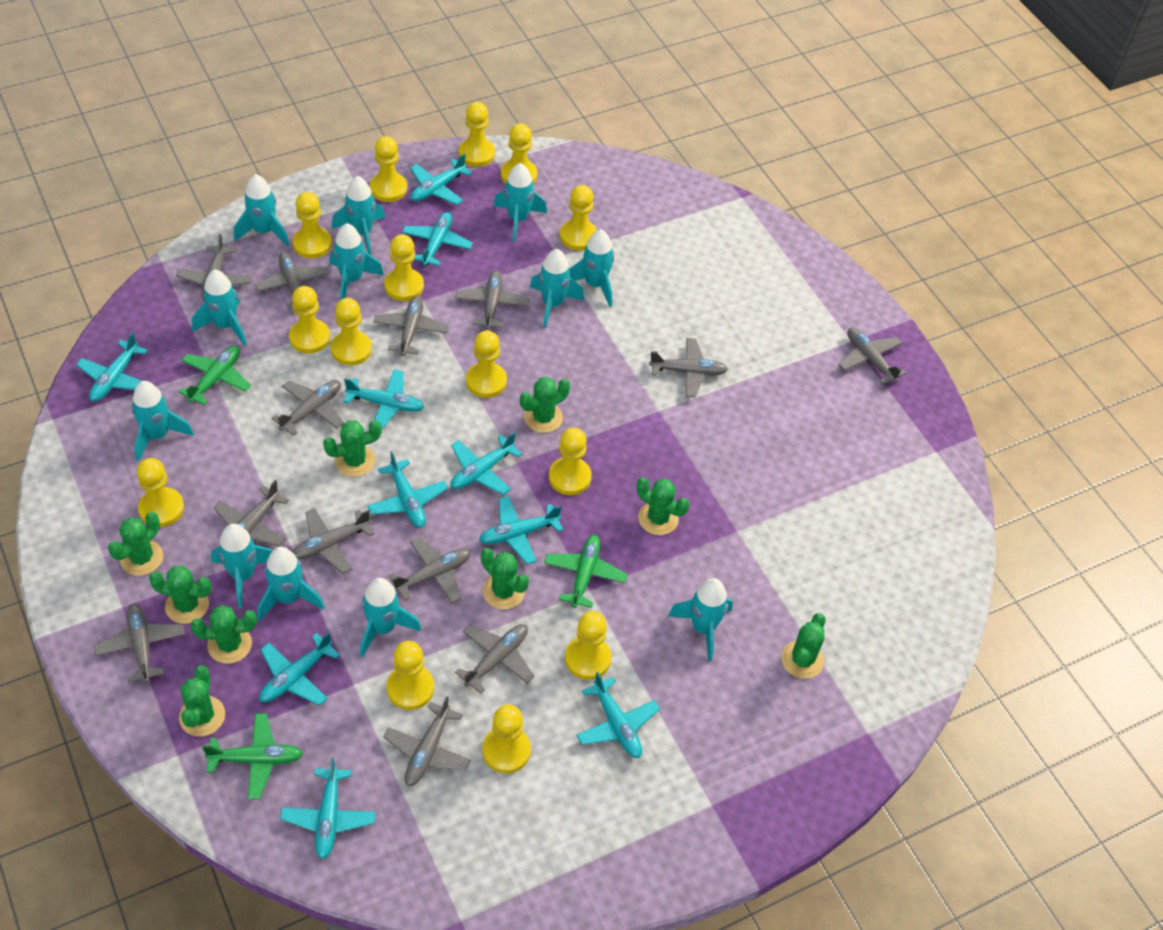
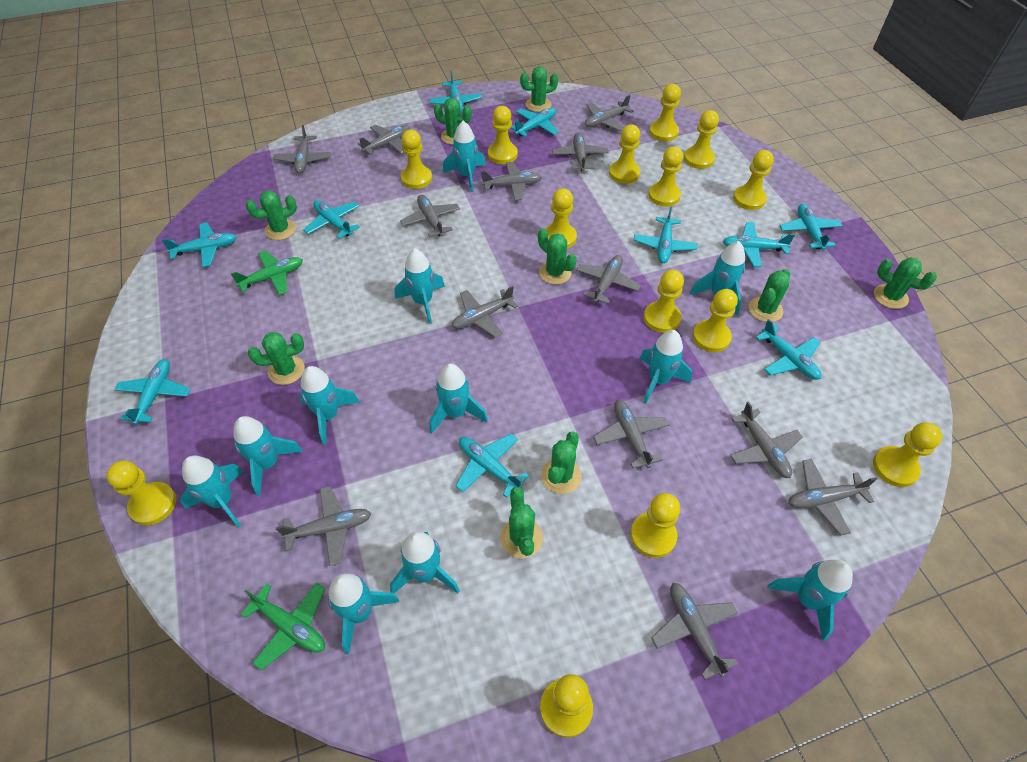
green plane: [179,346,251,405] [202,713,303,799] [544,535,628,608] = 3 -> [231,251,303,295] [241,583,325,670] = 2
turquoise rocket: [132,381,194,461] [192,269,247,346] [211,524,273,608] [234,174,289,246] [257,547,324,621] [330,223,384,299] [331,176,385,255] [360,578,421,657] [494,163,547,242] [530,249,584,328] [569,229,614,307] [668,578,733,661] = 12 -> [180,455,244,528] [233,416,303,496] [299,366,360,445] [328,573,399,655] [390,532,460,593] [395,248,445,324] [429,363,488,434] [443,121,486,192] [640,330,692,404] [690,241,745,315] [767,560,853,641] = 11

